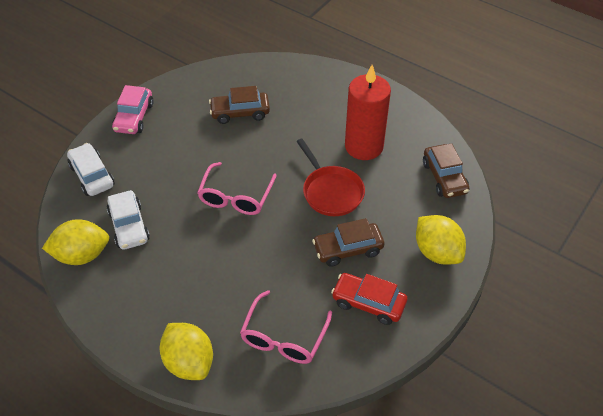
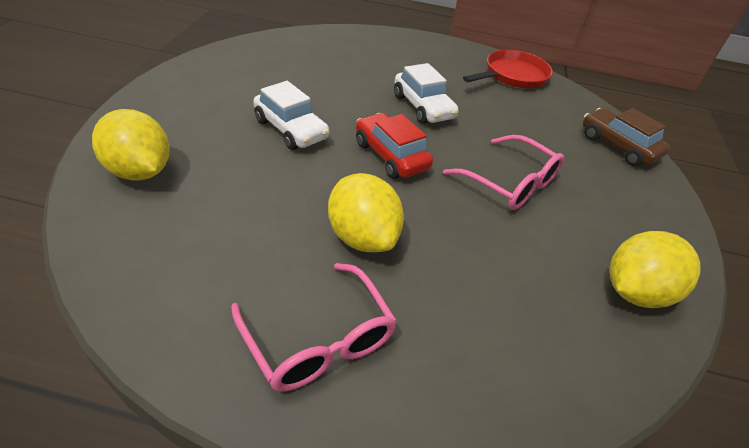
brown car: [209,86,270,124] [312,218,384,267] [423,143,470,198] = 3 -> [583,108,670,166] = 1
pink car: [112,85,154,134] = 1 -> none = 0
red candle: [345,65,391,160] = 1 -> none = 0

